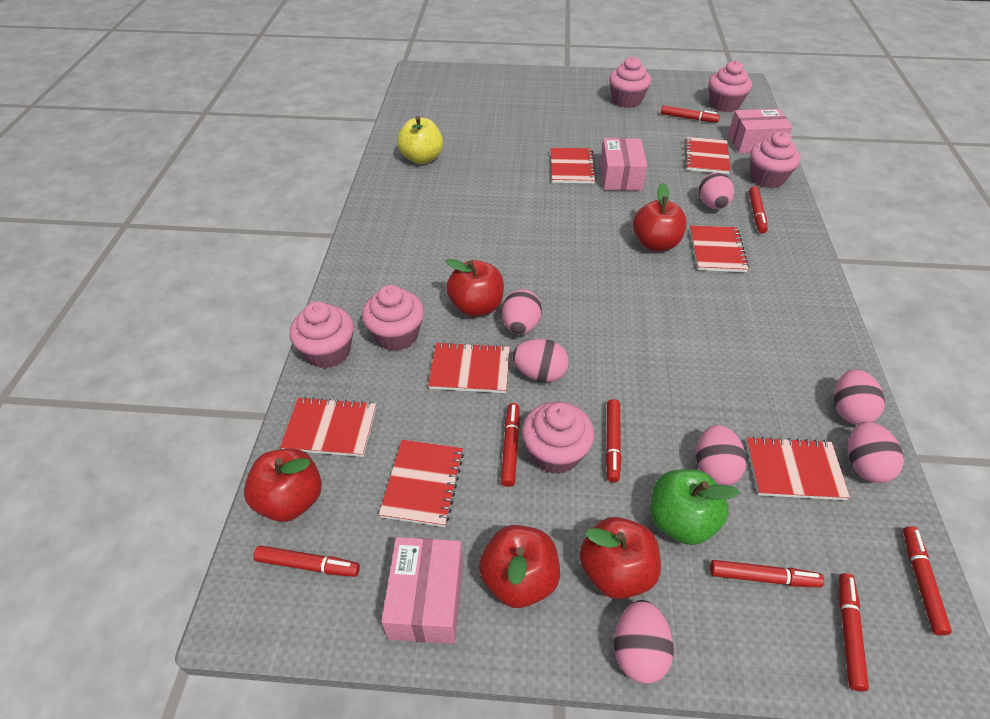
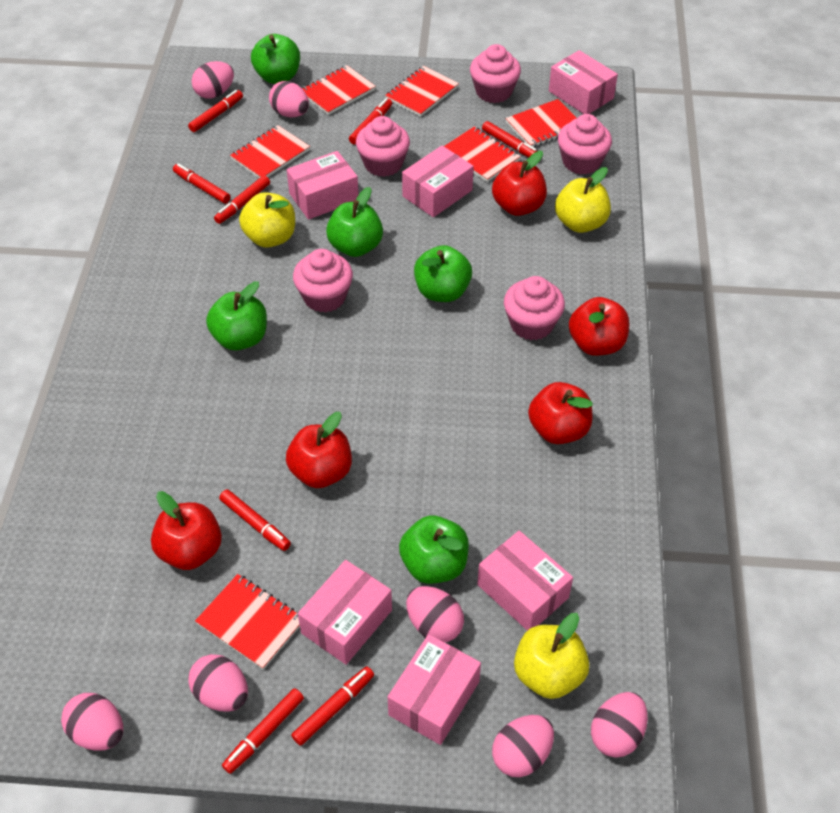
green apple: [650,469,740,545] = 1 -> [206,281,267,350] [251,34,300,84] [326,187,383,257] [399,516,469,584] [414,245,472,302] = 5
pink box: [381,537,463,644] [600,138,647,191] [728,109,793,153] = 3 -> [287,151,359,220] [298,560,392,665] [388,634,481,745] [402,146,474,217] [477,531,573,631] [549,50,618,114] = 6
pink cupcake: [290,302,354,369] [362,285,424,351] [522,402,594,474] [609,56,651,108] [709,61,752,112] [750,132,801,188] = 6 -> [293,249,353,313] [356,116,410,177] [470,44,521,103] [504,276,565,340] [558,114,612,175] = 5
red notebook: [280,397,376,457] [379,440,464,527] [428,342,510,393] [551,148,597,184] [684,137,730,174] [690,225,749,272] [746,436,850,500] = 7 -> [195,574,300,670] [230,125,310,178] [302,65,376,115] [385,66,459,117] [444,127,521,182] [506,99,577,147] = 6
yellow apple: [397,116,443,164] = 1 -> [239,192,295,248] [514,613,589,699] [555,167,611,233] = 3

